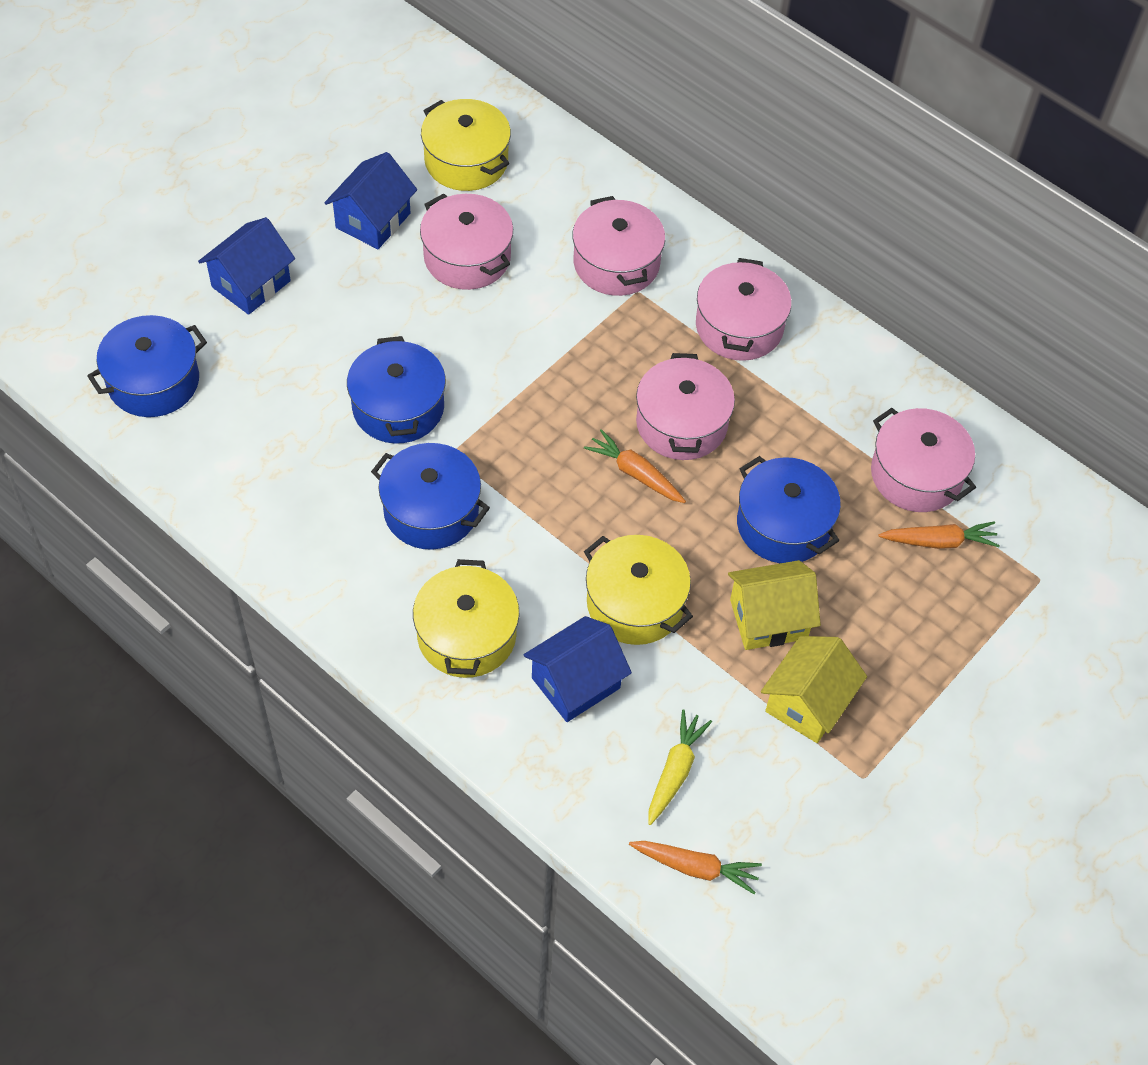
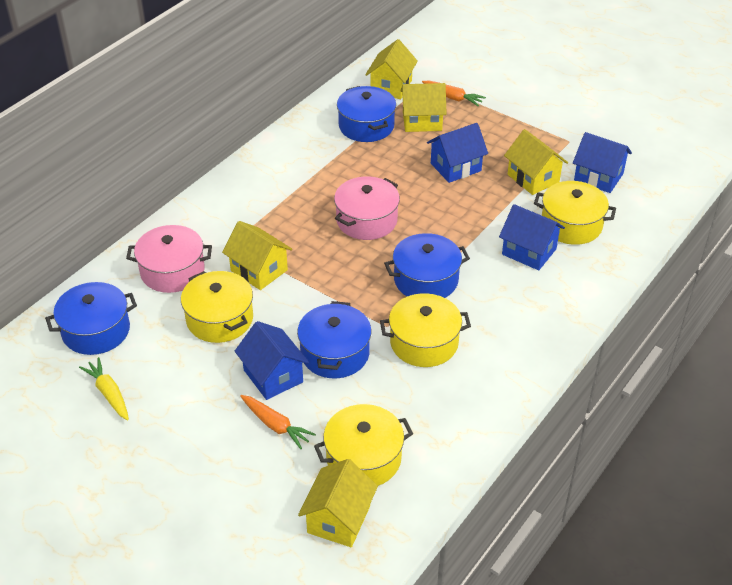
blue house: [198,217,295,315] [324,152,417,249] [524,616,632,722] = 3 -> [235,321,309,400] [427,123,488,183] [499,204,565,270] [573,132,632,193] = 4
orange carrot: [584,429,686,503] [629,841,762,894] [878,521,1000,549] = 3 -> [240,395,316,449] [422,81,486,107] = 2
pink pot: [420,193,513,290] [573,196,665,296] [636,353,735,460] [696,258,792,361] [871,408,976,512] = 5 -> [126,225,212,293] [334,177,400,240] = 2
yellow house: [728,560,821,650] [761,636,867,743] = 2 -> [222,221,292,290] [298,459,378,547] [365,39,418,99] [401,83,447,132] [504,129,568,195] = 5
yellow pot: [413,559,519,678] [421,99,511,191] [584,535,693,645] = 3 -> [181,271,253,343] [314,404,413,486] [380,293,471,367] [534,181,616,245] = 4

